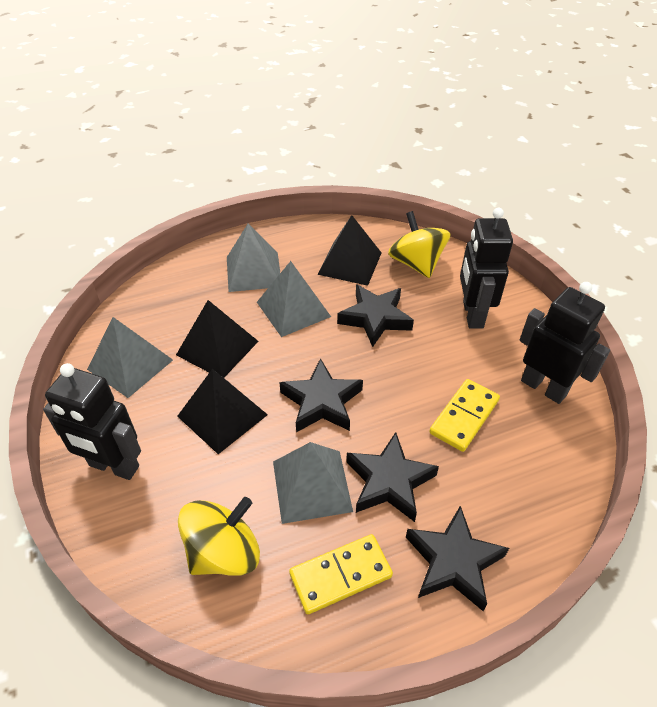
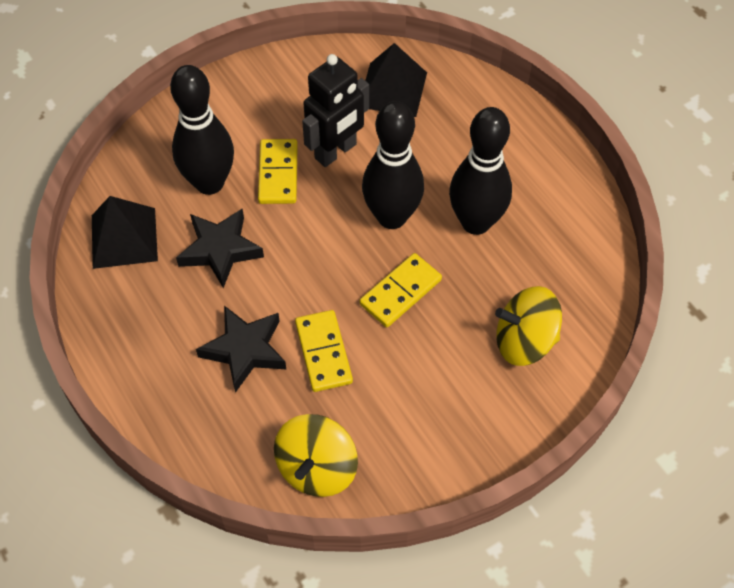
black bowling pin: none = 0 -> [170,65,234,195] [362,101,424,229] [449,107,512,235] = 3
black pyramid: [176,300,259,378] [177,369,268,454] [317,215,382,286] = 3 -> [92,196,158,269] [365,43,427,117] = 2
black robot: [43,363,141,480] [460,208,513,328] [520,282,610,404] = 3 -> [302,54,369,167] = 1
black star: [279,358,363,432] [337,284,414,347] [346,432,439,522] [406,506,509,611] = 4 -> [176,208,264,288] [196,306,286,393] = 2
grey pyramid: [87,317,173,398] [227,223,280,292] [257,261,331,337] [273,442,353,524] = 4 -> none = 0
yellow domino: [289,534,393,614] [429,379,500,452] = 2 -> [258,139,298,204] [295,310,353,392] [360,253,442,327] = 3

